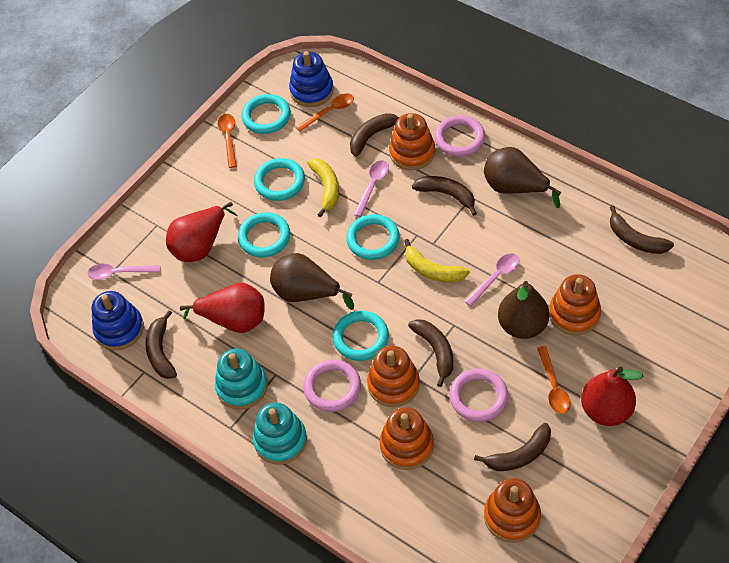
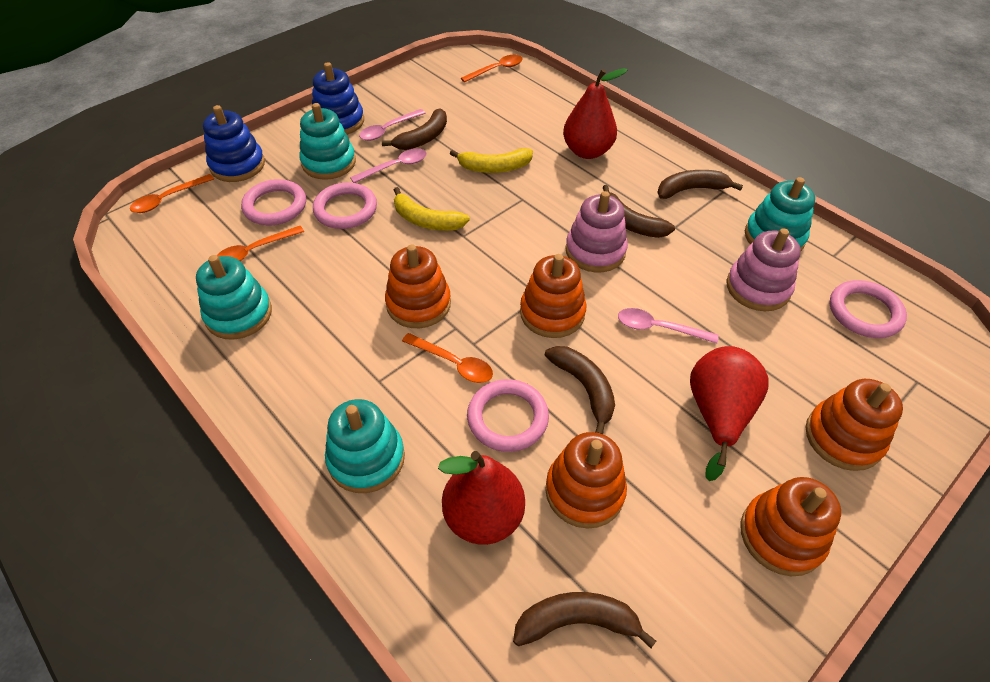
brown banana: [145,310,177,379] [350,113,399,157] [408,319,453,387] [412,176,477,216] [474,423,551,471] [610,205,674,254] = 6 -> [382,108,447,150] [513,592,656,648] [545,346,615,434] [603,185,675,238] [657,170,743,199] = 5
brown pear: [270,253,354,310] [484,147,562,208] [498,281,549,339] = 3 -> none = 0
orange spoon: [218,114,237,168] [296,93,354,132] [537,346,571,414] = 3 -> [130,174,214,213] [217,226,304,261] [402,333,493,383] [461,55,523,82] = 4
pink ring: [303,359,361,412] [434,115,485,157] [449,369,508,422] = 3 -> [241,179,306,225] [313,182,377,229] [467,379,549,452] [830,280,907,338] = 4
pink stacking toy: none = 0 -> [565,191,628,273] [726,228,801,311] = 2
turquoise ring: [238,212,290,257] [242,94,291,134] [254,158,305,201] [332,311,389,361] [346,214,400,260] = 5 -> none = 0
turquoise stacking toy: [215,349,268,410] [253,402,307,465] = 2 -> [196,255,272,340] [299,103,356,180] [325,399,405,493] [745,177,815,251] = 4

